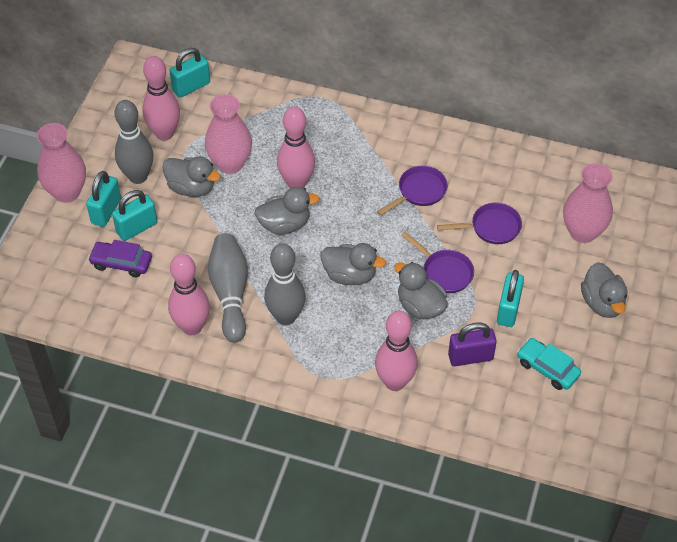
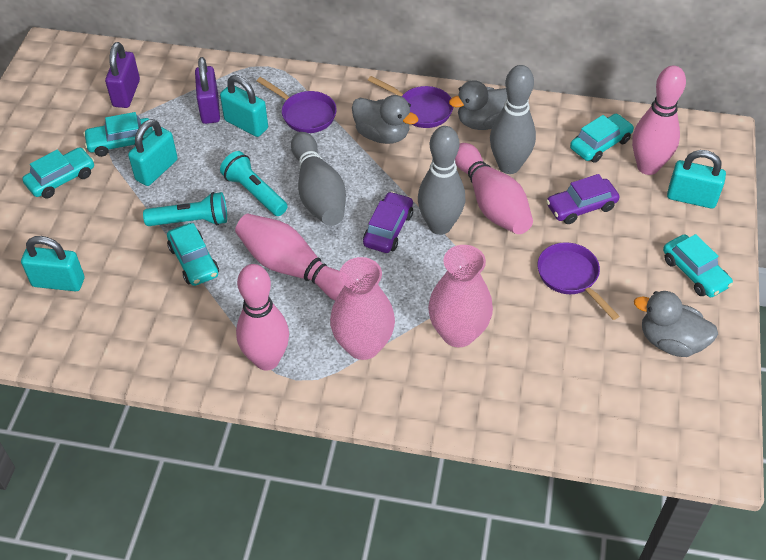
grey duck: [162,156,220,197] [254,187,319,235] [320,243,386,285] [394,262,448,319] [581,262,627,318] = 5 -> [352,95,418,144] [449,80,507,130] [634,291,718,357] = 3
pink vase: [37,123,86,203] [205,94,252,174] [563,163,613,243] = 3 -> [330,257,395,360] [428,245,493,347] = 2
purple car: [88,240,152,277] = 1 -> [363,191,413,253] [546,174,619,224] = 2
purple padlock: [448,322,497,366] = 1 -> [105,42,140,108] [195,57,220,124] = 2
turquoise car: [517,338,581,390] = 1 -> [22,147,94,199] [83,112,153,157] [167,223,219,286] [570,114,634,163] [663,234,733,297] = 5
turquoise flashlight: none = 0 -> [143,192,227,226] [220,151,288,216] = 2

